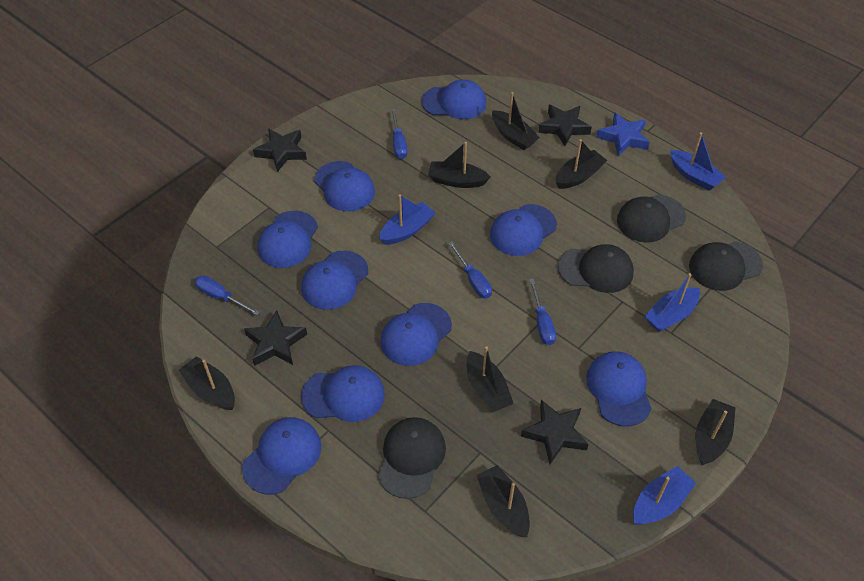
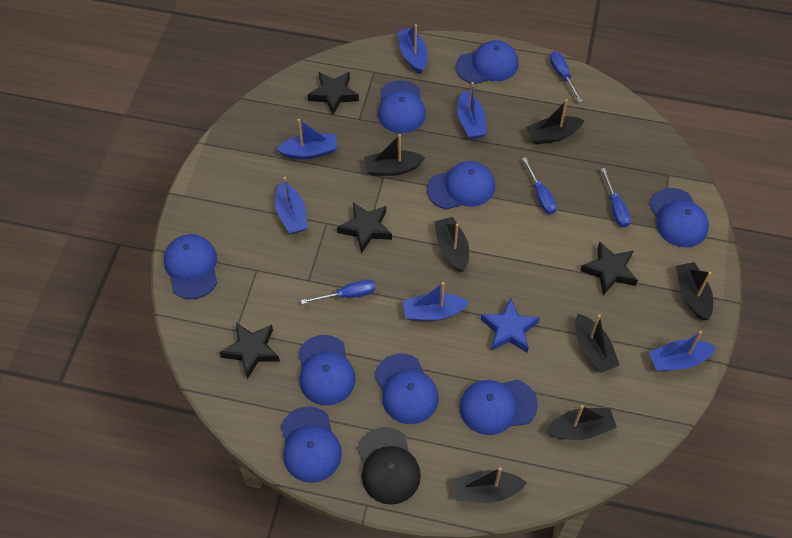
black cap: [378,417,446,499] [558,244,634,293] [617,195,686,243] [689,241,763,291] = 4 -> [358,427,421,505] = 1
blue boat: [379,194,435,245] [633,466,696,525] [644,273,700,332] [670,132,726,190] = 4 -> [275,177,308,234] [277,119,337,160] [397,24,428,74] [403,282,470,321] [457,82,487,139] [649,331,716,371] = 6

